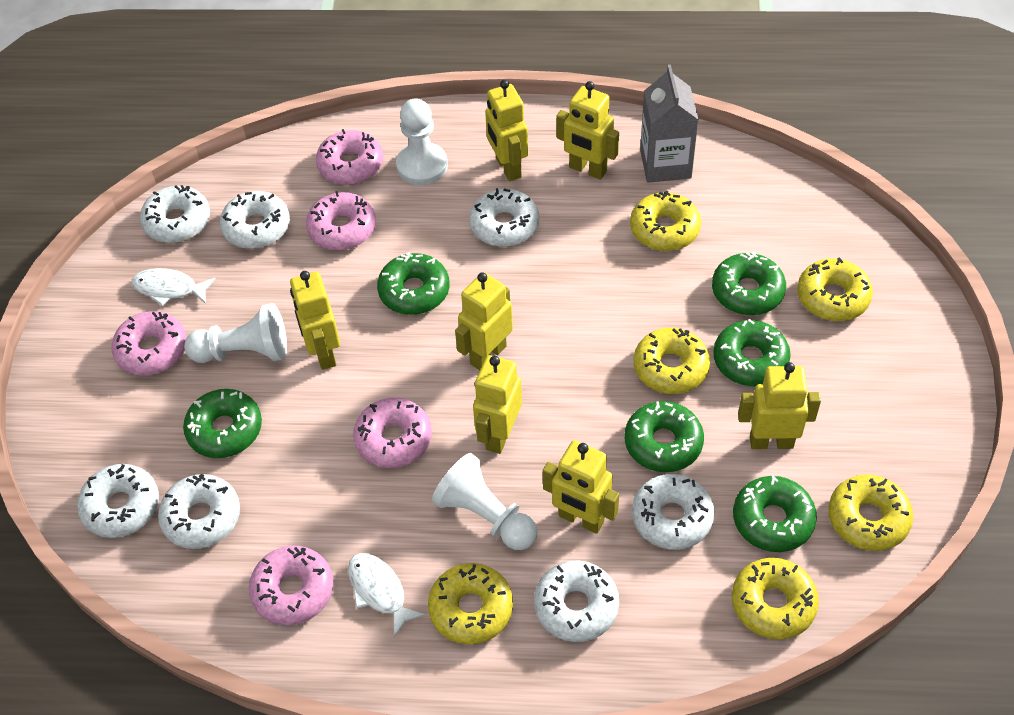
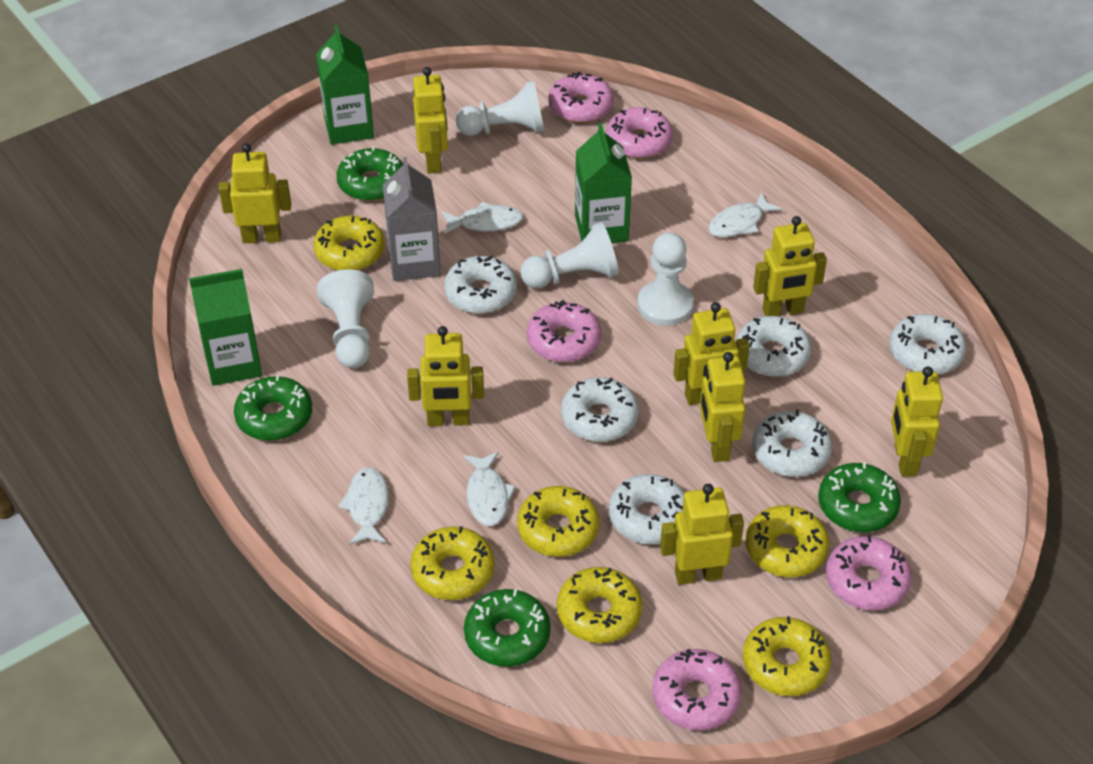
green carton: none = 0 -> [189,269,262,386] [316,25,374,145] [575,123,632,243] = 3
green donut: [183,389,262,458] [377,252,450,315] [625,401,704,472] [712,252,786,315] [713,319,791,386] [733,475,817,552] = 6 -> [234,375,312,441] [337,146,403,201] [464,589,550,667] [818,462,901,532] = 4
white donut: [77,464,159,538] [140,185,210,243] [158,474,240,549] [220,191,290,249] [469,188,539,247] [534,561,619,642] [632,474,715,550] = 7 -> [444,255,517,314] [561,377,639,442] [609,474,685,544] [736,316,811,377] [752,410,832,477] [890,314,966,374] = 6
white fish: [131,268,216,306] [348,553,425,637] = 2 -> [338,467,389,545] [442,202,524,234] [464,451,516,526] [709,193,782,238] = 4
white pawn: [184,303,287,363] [396,99,448,185] [432,453,538,550] = 3 -> [317,269,374,368] [455,81,545,136] [520,222,619,288] [637,232,694,326] = 4
yellow robot: [290,271,340,370] [455,272,513,370] [473,355,522,454] [485,80,528,181] [543,440,619,534] [556,81,619,180] [738,362,821,449] = 7 -> [219,143,291,243] [407,326,484,426] [413,67,448,173] [660,484,744,585] [673,302,750,405] [700,352,745,462] [753,216,827,317] [891,367,943,476] = 8

